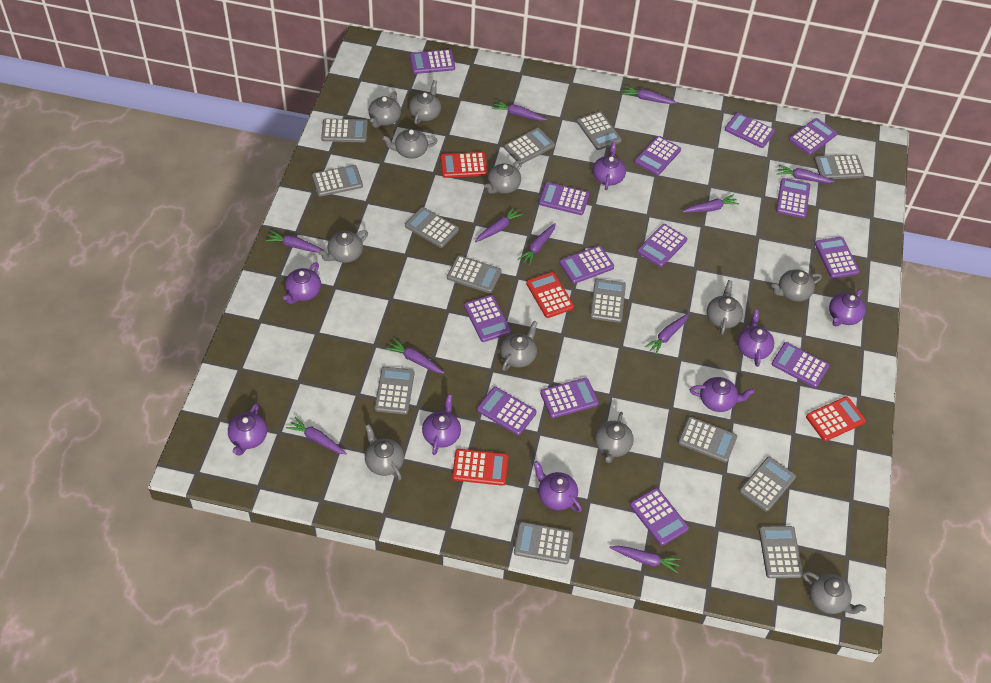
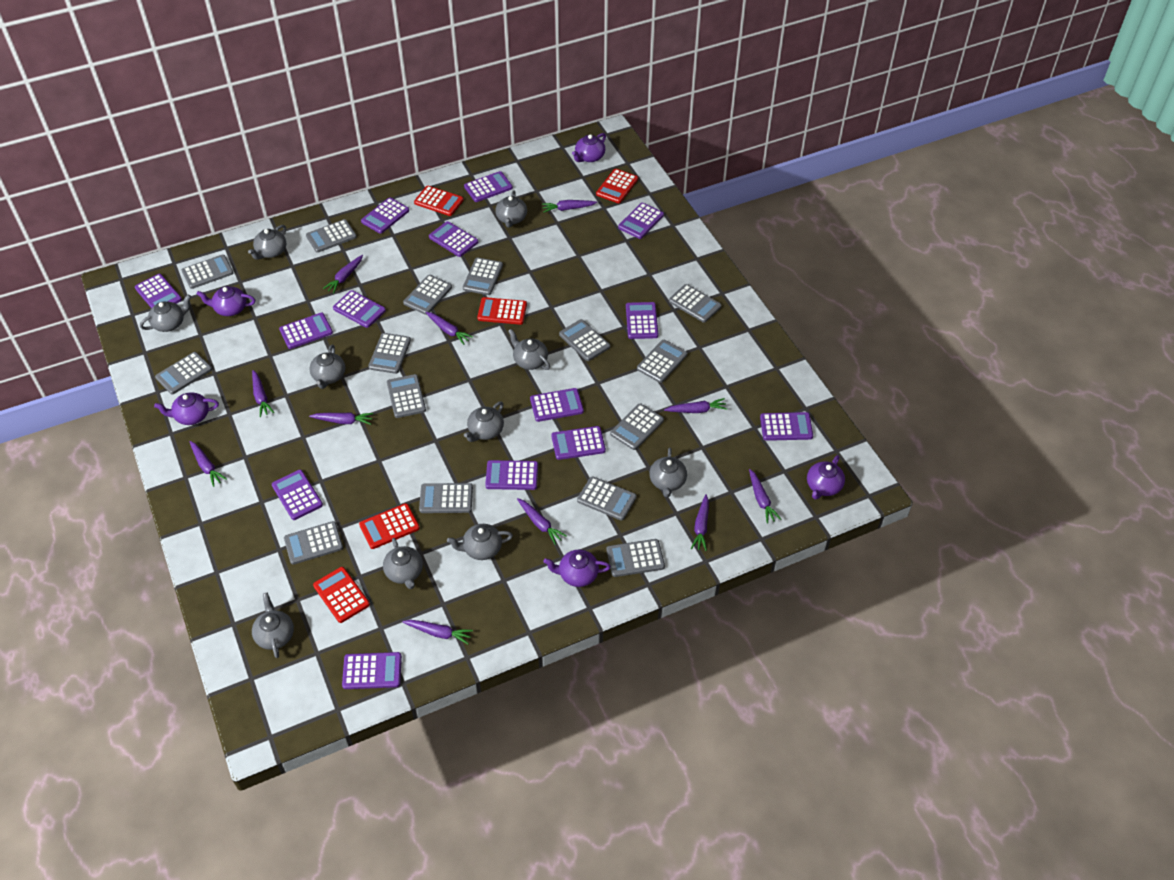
grey calculator: [312,165,363,197] [321,118,368,142] [375,367,414,414] [405,207,459,248] [447,255,502,293] [504,128,555,164] [514,522,573,564] [577,112,622,150] [590,279,626,323] [678,417,737,462] [739,457,796,512] [759,526,803,578] [814,154,864,179] = 13 -> [155,352,212,394] [182,254,233,289] [284,521,343,565] [306,219,357,253] [368,333,411,374] [387,374,426,418] [403,275,452,315] [419,483,473,513] [463,258,503,295] [559,319,610,361] [577,476,637,521] [607,539,665,577] [610,404,664,450] [637,340,687,383] [669,284,721,323] = 15
grey teapot: [318,230,368,263] [365,424,404,481] [369,92,401,128] [382,129,438,159] [409,80,441,125] [485,161,522,194] [500,321,538,371] [595,412,634,463] [707,280,743,335] [772,269,822,302] [803,571,867,614] = 11 -> [140,294,191,332] [248,225,286,260] [252,592,294,658] [309,345,345,389] [383,538,423,589] [447,524,513,560] [464,402,504,442] [495,190,527,228] [508,329,550,370] [649,448,687,497] = 10
purple teapot: [228,403,267,456] [283,262,321,304] [422,394,461,455] [533,461,582,512] [593,141,626,190] [690,377,755,412] [737,310,774,367] [829,289,866,326] = 8 -> [154,392,219,425] [196,286,255,316] [544,550,611,587] [572,133,606,162] [807,455,845,500] = 5
red calculator: [440,152,488,178] [452,449,508,486] [526,272,574,318] [806,397,866,441] = 4 -> [313,567,370,623] [359,503,420,549] [414,186,463,216] [477,297,527,325] [596,169,638,203] = 5

